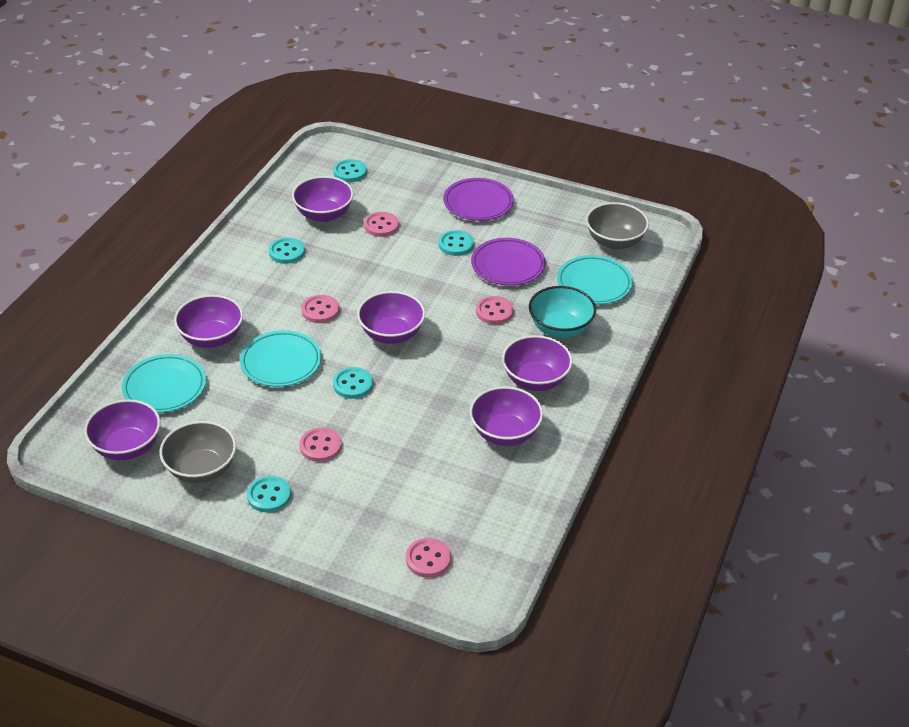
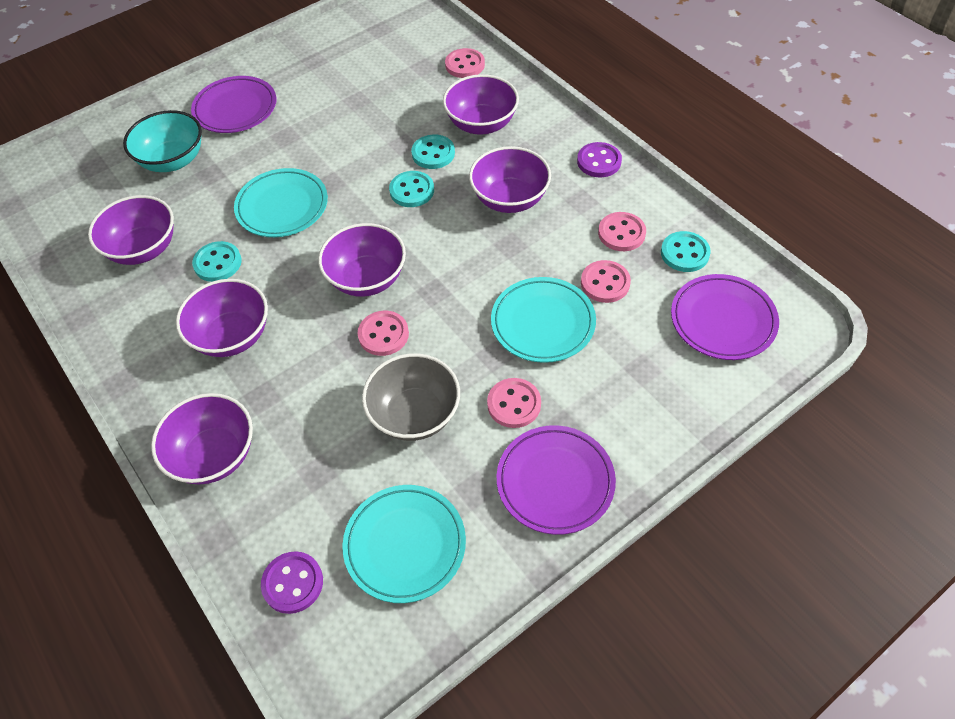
grey bowl: [159,421,236,483] [586,202,649,250] = 2 -> [362,353,460,441] = 1
purple button: none = 0 -> [261,551,323,614] [577,142,622,177] = 2
purple plate: [443,178,514,221] [471,238,546,286] = 2 -> [191,76,276,133] [497,425,616,535] [671,274,779,360] = 3
turquoise button: [247,476,291,513] [269,238,305,264] [333,159,367,182] [333,367,373,399] [439,230,474,256] = 5 -> [192,241,242,282] [389,171,434,207] [411,135,455,169] [661,231,711,272] = 4

